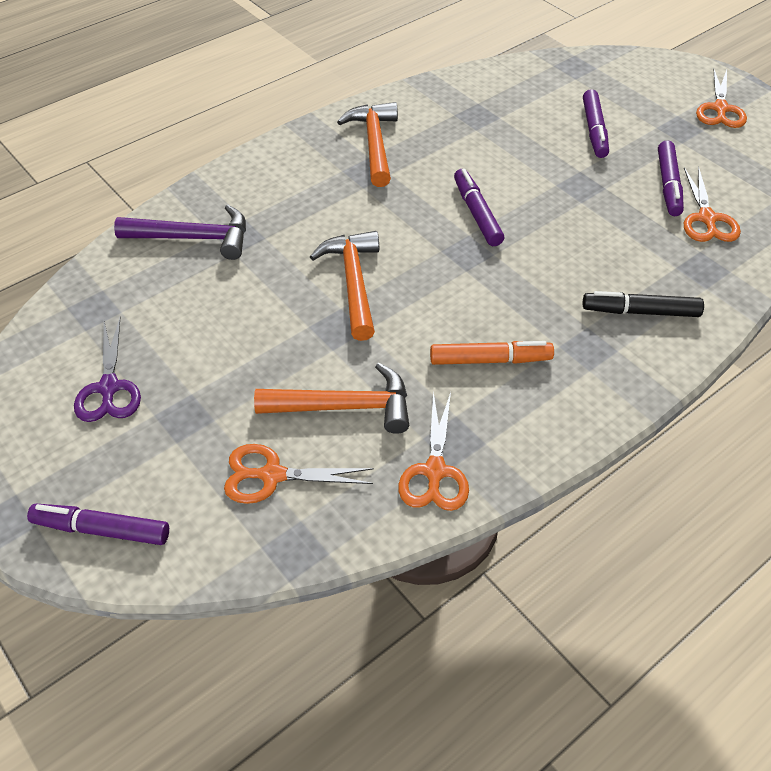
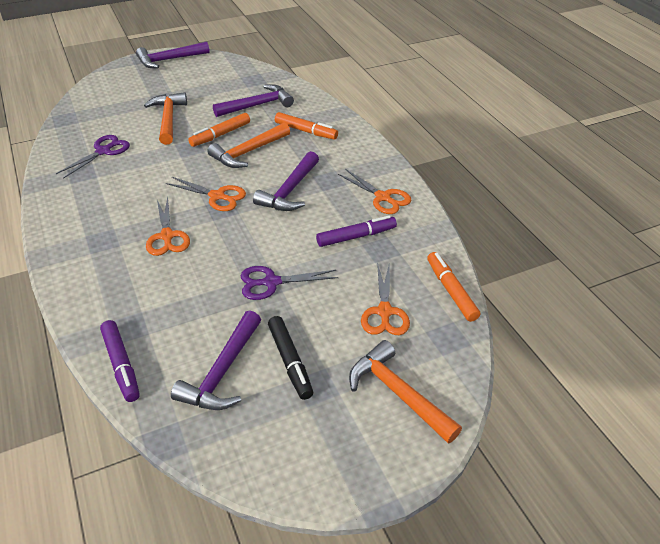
orange marker: [430,341,554,365] = 1 -> [188,113,250,147] [275,112,338,140] [427,252,480,322] = 3
purple hammer: [114,205,246,260] = 1 -> [136,41,210,68] [171,310,261,410] [213,84,294,117] [253,151,319,211] = 4
purple marker: [27,504,169,545] [454,169,504,246] [583,89,609,158] [658,141,684,216] = 4 -> [100,320,140,402] [316,215,397,247] = 2
purple scissors: [74,317,141,422] = 1 -> [56,135,130,179] [240,266,339,300] = 2

